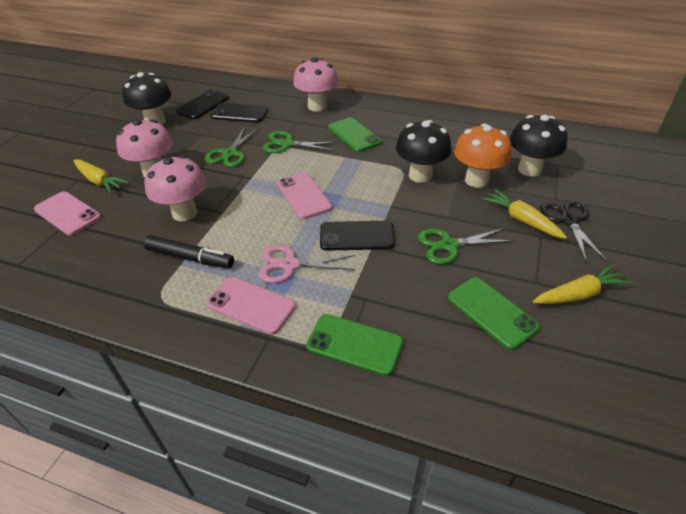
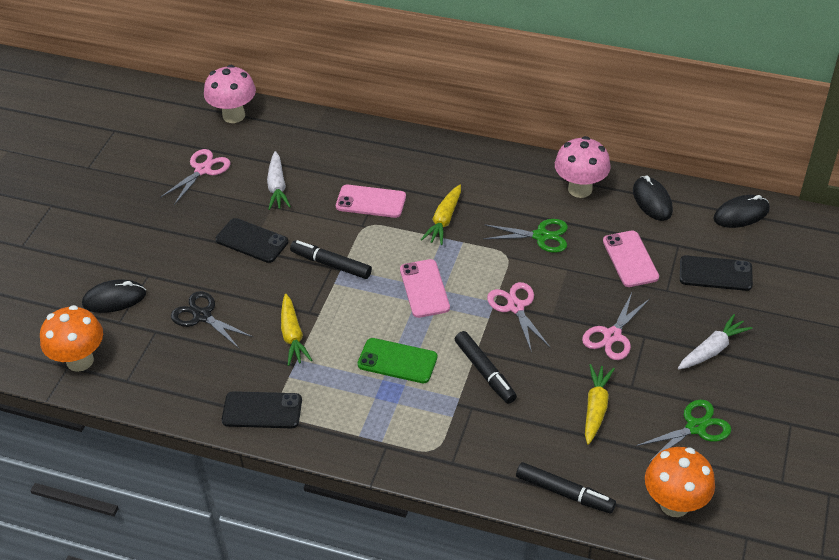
black marker: [144,235,234,268] = 1 -> [290,240,372,279] [455,331,517,404] [516,462,616,514] = 3
black mouse: none = 0 -> [82,279,146,313] [633,176,673,221] [713,195,770,228] = 3
black mushroom: [122,72,171,125] [396,120,451,183] [510,115,567,177] = 3 -> none = 0
green phone: [306,314,403,376] [328,117,381,152] [448,277,540,350] = 3 -> [357,338,437,383] = 1
green scissors: [205,126,258,167] [262,131,337,153] [418,228,514,264] = 3 -> [483,219,568,253] [636,399,731,463] = 2
orange mushroom: [454,124,512,188] = 1 -> [40,305,103,372] [645,447,715,517] = 2
pink mushroom: [116,119,173,178] [145,155,206,221] [293,57,338,112] = 3 -> [204,65,256,123] [555,136,611,198] = 2
pink scissors: [259,245,355,283] = 1 -> [160,149,230,205] [487,282,550,353] [582,293,650,360] = 3
white carrot: none = 0 -> [267,151,291,210] [678,314,752,370] = 2

